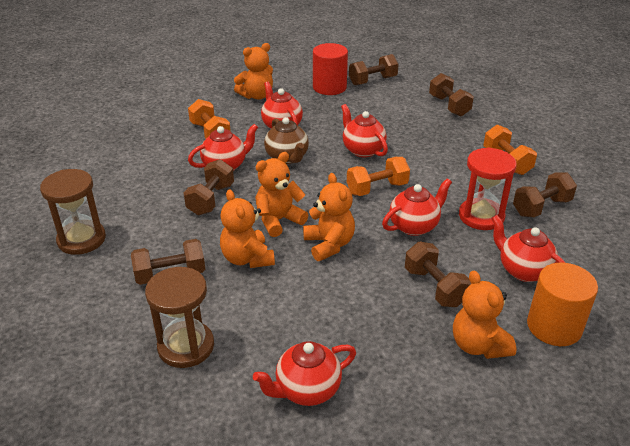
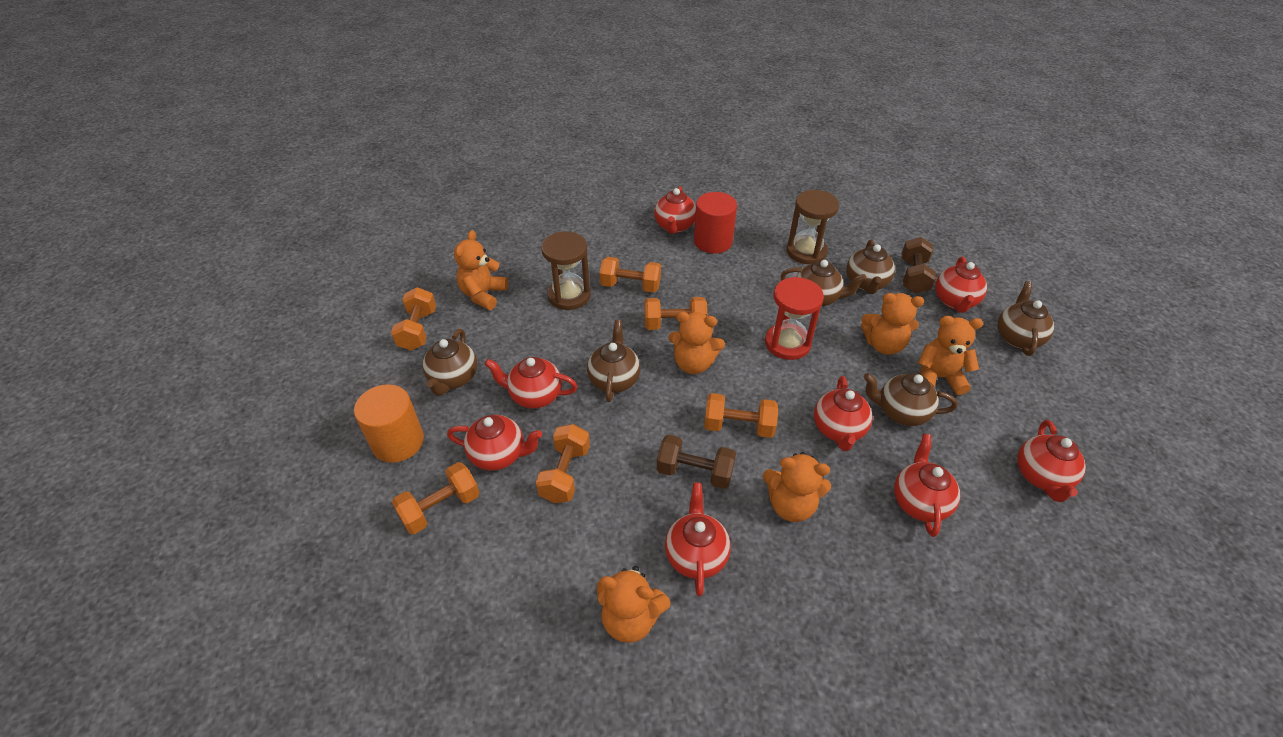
brown dumbbell: [131,239,205,285] [184,159,234,215] [349,54,399,85] [405,242,471,307] [429,73,474,116] [513,173,577,217] = 6 -> [657,435,736,489] [901,237,936,293] = 2
brown teapot: [264,117,309,164] = 1 -> [423,329,477,396] [587,320,640,402] [781,260,866,307] [846,240,895,294] [864,373,958,426] [997,281,1054,356] = 6
orange dumbbell: [188,99,231,139] [347,157,410,196] [483,125,537,175] = 3 -> [391,287,436,351] [392,462,480,534] [536,424,590,503] [599,257,661,293] [644,297,708,330] [704,393,778,438] = 6
orange teddy bear: [220,189,275,268] [234,43,273,100] [255,152,308,237] [303,173,355,261] [453,271,517,359] = 5 -> [454,230,508,310] [597,566,671,643] [668,312,725,374] [763,452,831,522] [861,293,924,355] [918,316,983,395] = 6
red teapot: [188,124,258,171] [253,341,356,406] [261,82,303,129] [341,104,388,157] [382,178,452,236] [491,215,566,282] = 6 -> [447,415,542,471] [484,357,578,409] [654,186,696,234] [665,482,731,597] [814,376,872,451] [894,434,960,537] [935,257,987,313] [1017,420,1086,502] = 8

